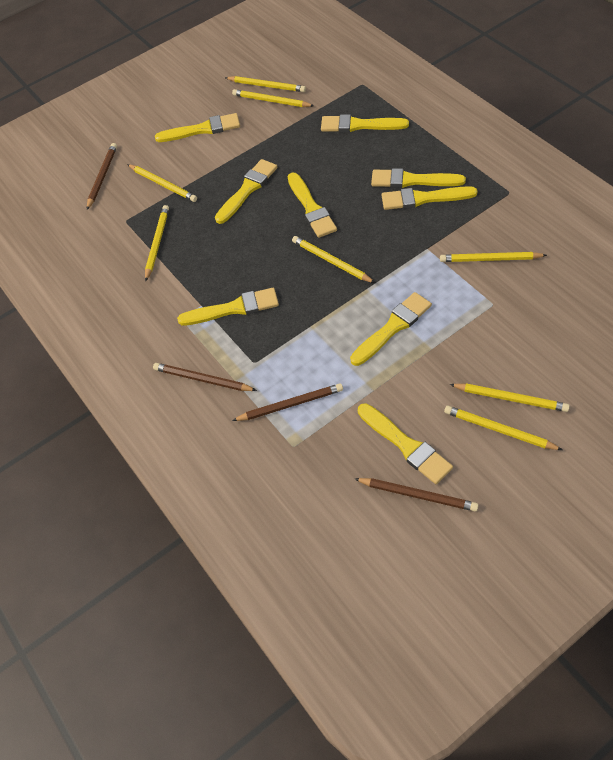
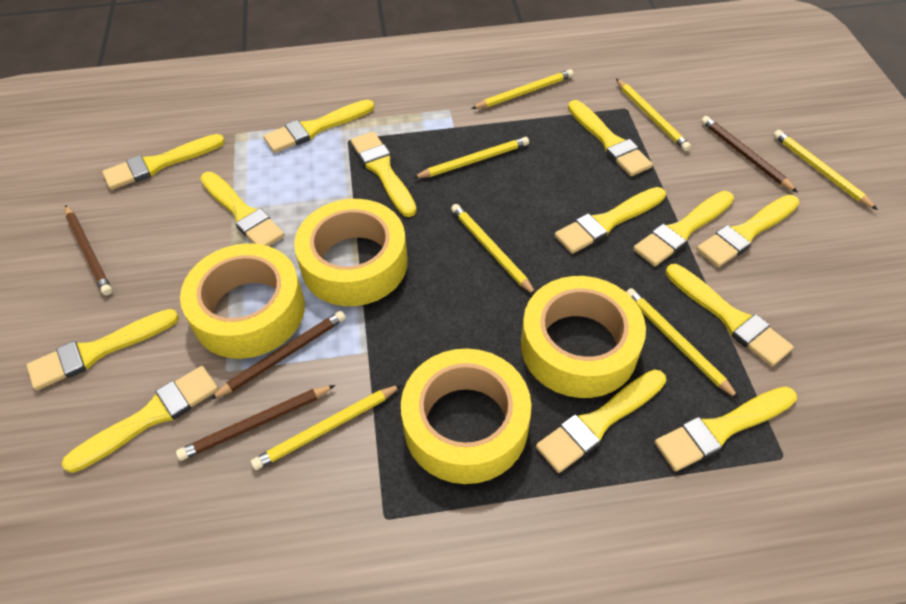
yellow brush: [155,113,240,142] [177,288,279,326] [215,159,277,224] [287,172,337,238] [321,114,409,132] [350,292,432,366] [358,403,453,484] [371,168,466,188] [382,186,478,210] = 9 -> [27,309,179,390] [62,366,218,473] [102,134,225,190] [200,172,285,246] [263,100,374,153] [351,131,417,217] [536,370,666,473] [555,187,666,254] [568,100,653,176] [633,191,734,266] [655,386,797,471] [666,264,794,366] [697,195,800,267] = 13
yellow pencil: [127,164,197,202] [145,205,169,282] [225,76,306,92] [232,89,314,107] [292,236,375,283] [440,252,547,262] [444,406,562,450] [449,383,570,412] = 8 -> [251,384,402,470] [413,137,529,178] [451,204,535,294] [471,69,574,109] [616,79,691,151] [626,288,739,399] [773,130,878,210] = 7
yellow tape: none = 0 -> [180,243,305,359] [294,199,408,306] [401,348,531,484] [521,276,646,398] = 4

